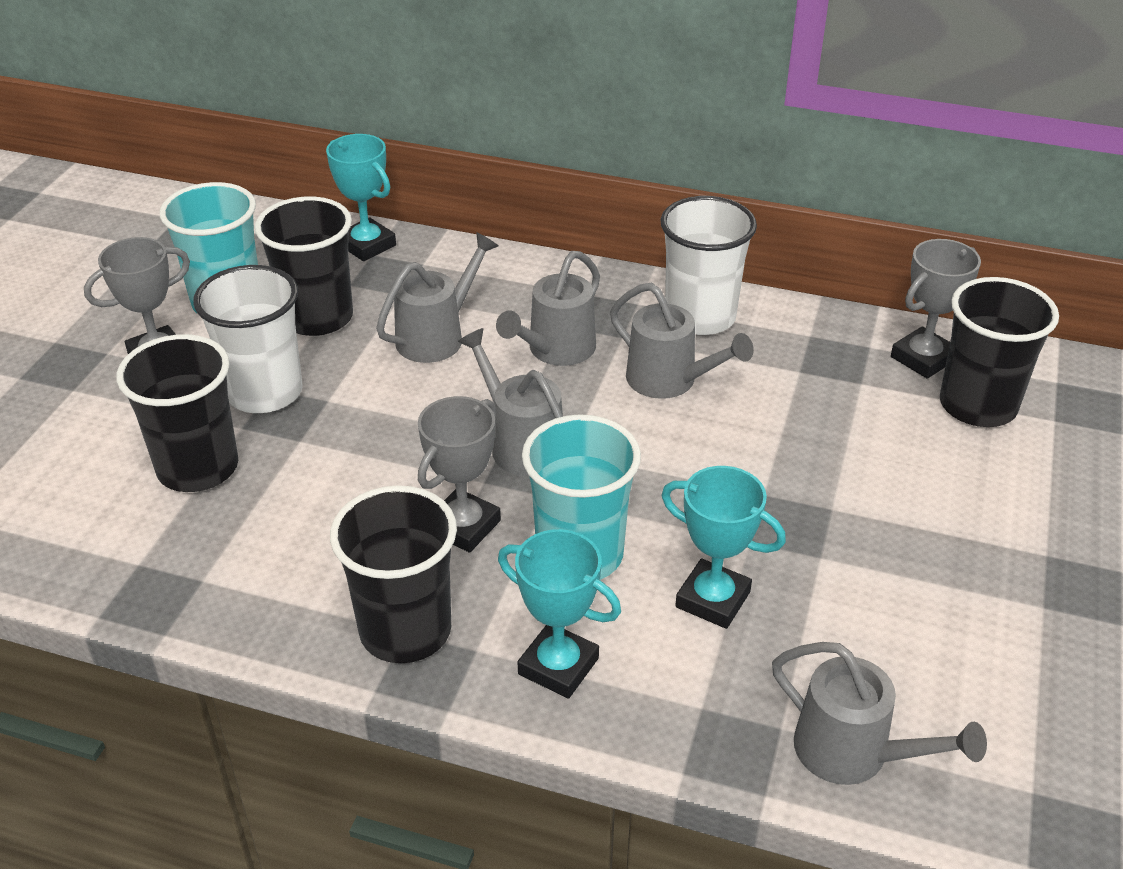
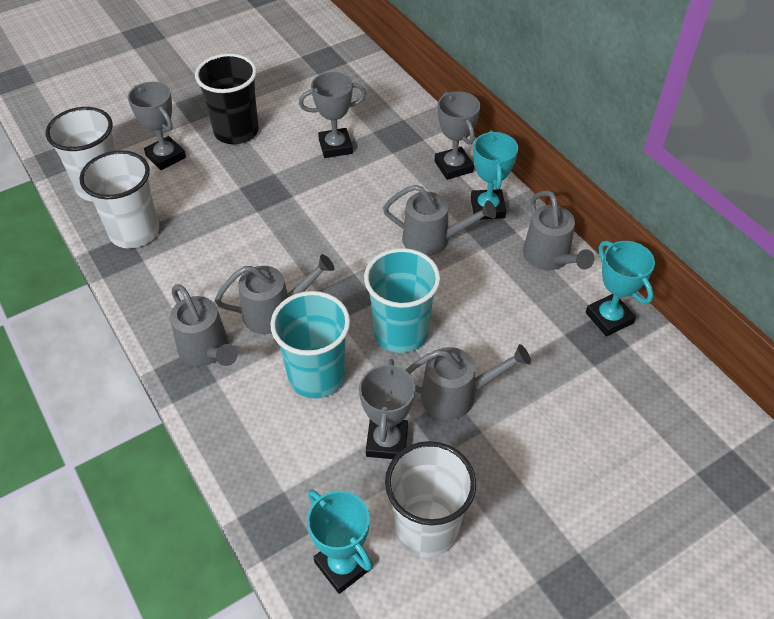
black cup: [117,334,238,492] [255,196,353,336] [330,485,457,663] [940,277,1059,427] = 4 -> [195,54,259,144] = 1
grey trophy: [84,237,190,354] [418,396,501,553] [891,239,981,379] = 3 -> [128,82,186,170] [299,72,366,158] [359,359,415,459] [435,91,480,180] = 4
white cup: [193,265,303,413] [661,196,757,335] = 2 -> [46,107,116,201] [79,150,159,248] [385,441,476,557] = 3

